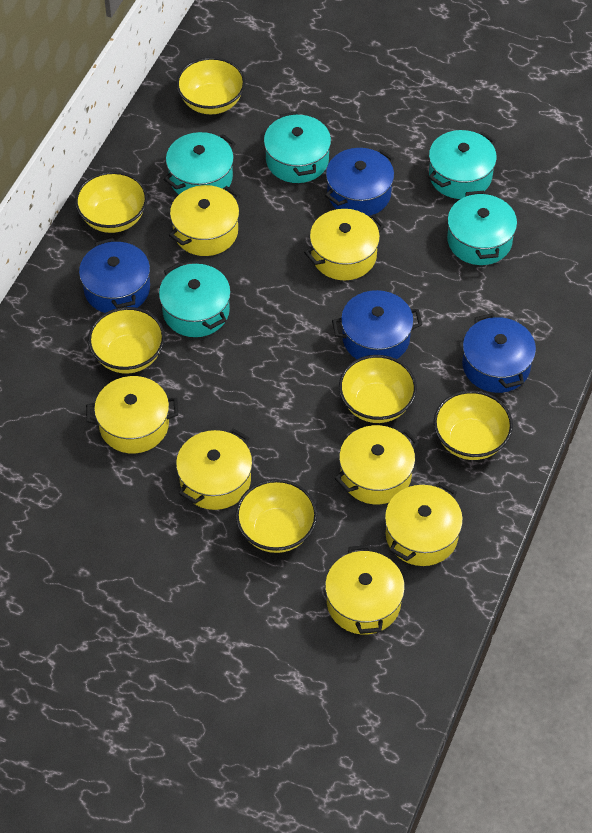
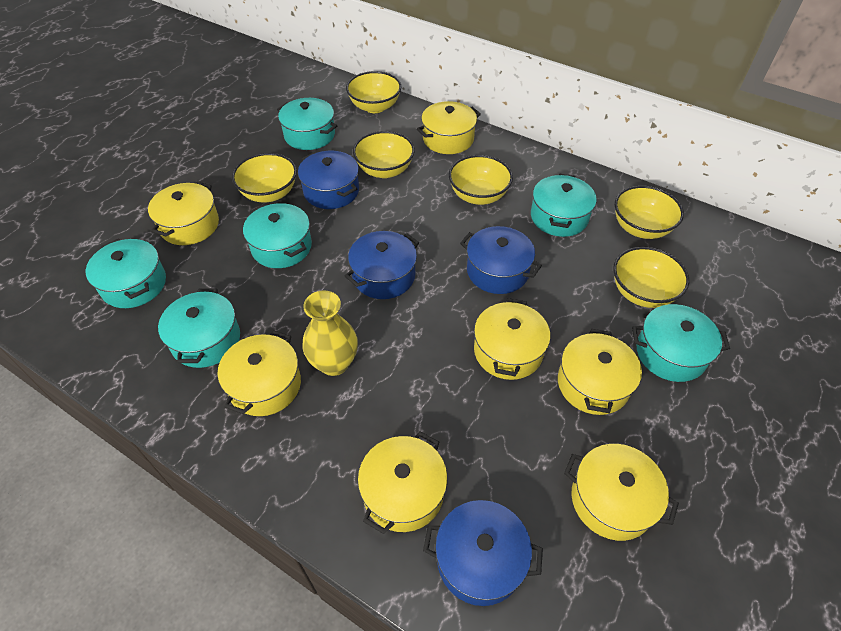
turquoise pot: [159,262,231,337] [164,132,236,194] [264,112,331,183] [429,130,497,199] [447,191,517,265] = 5 -> [86,239,166,308] [158,289,240,368] [243,203,312,268] [277,98,337,150] [531,174,597,237] [632,304,730,382] = 6
yellow vase: none = 0 -> [303,291,358,376] = 1

